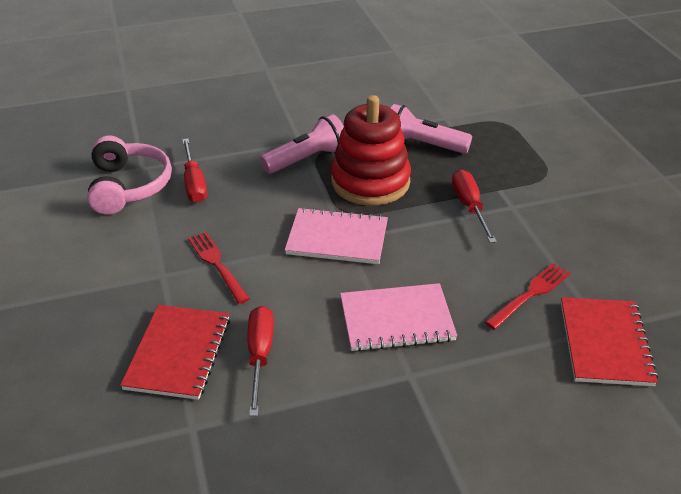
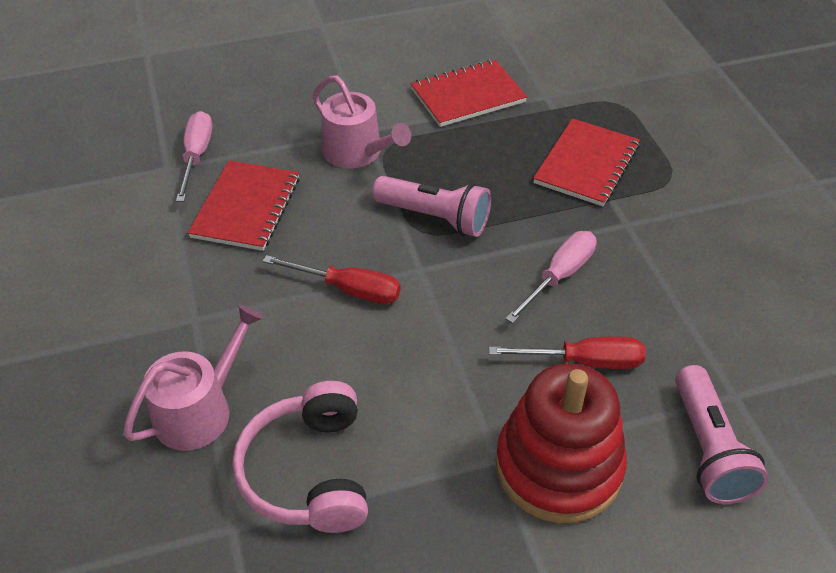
pink notebook: [285,207,388,264] [340,283,457,352] = 2 -> none = 0
pink screwdriver: none = 0 -> [176,111,213,202] [505,231,597,324] = 2
pink watering can: none = 0 -> [123,304,263,451] [313,75,411,168] = 2
red fork: [188,232,250,304] [485,263,570,330] = 2 -> none = 0
red notebook: [120,305,230,400] [561,297,658,386] = 2 -> [188,160,300,251] [410,60,527,127] [533,118,640,206] = 3
red screwdriver: [182,139,207,203] [247,306,274,416] [452,170,497,243] = 3 -> [263,255,401,304] [489,337,646,369] = 2

